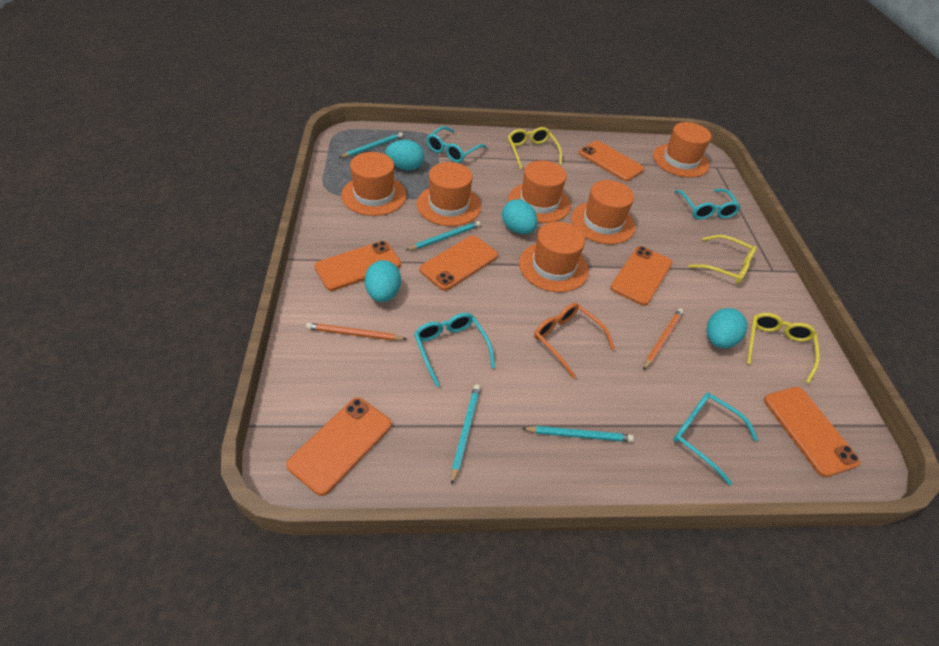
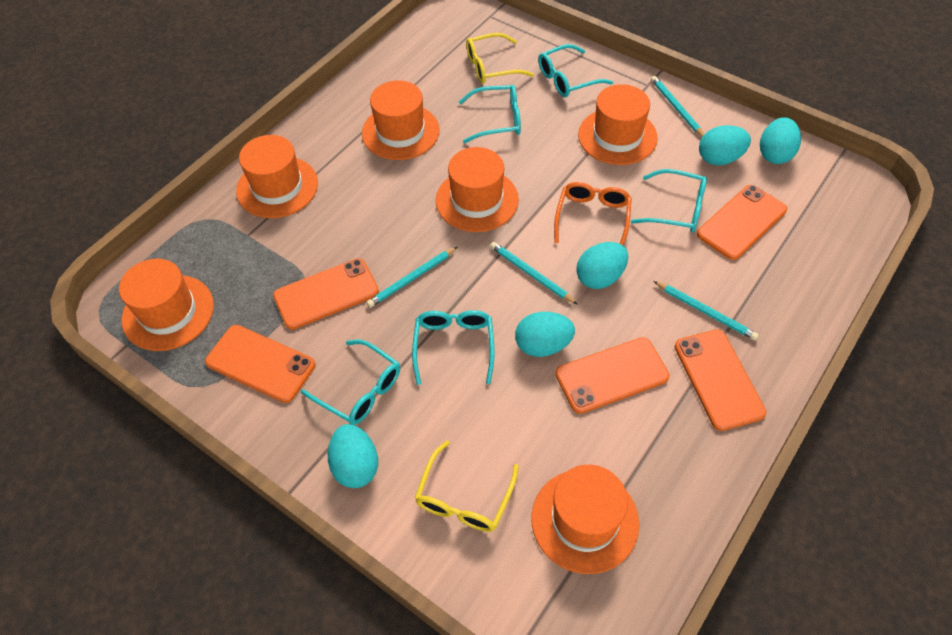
orange pencil: [306,323,407,341] [643,308,684,370] = 2 -> none = 0
orange phone: [286,397,392,496] [314,241,401,291] [419,235,498,291] [579,141,644,181] [610,246,672,306] [764,387,861,477] = 6 -> [205,325,315,403] [273,258,379,330] [555,337,670,414] [674,329,766,431] [697,185,787,260] = 5
turquoise egg: [365,260,401,302] [385,140,424,170] [502,199,538,234] [706,308,747,348] = 4 -> [328,424,378,488] [515,312,575,357] [576,242,628,289] [699,125,751,165] [760,117,801,164] = 5
turquoise glasses: [414,313,495,387] [427,126,487,163] [673,393,758,485] [674,189,741,220] = 4 -> [301,340,400,425] [412,310,495,385] [459,85,521,143] [538,44,613,97] [631,169,707,232] = 5
yellow glasses: [508,127,562,169] [688,235,756,284] [747,313,820,384] = 3 -> [415,441,519,532] [466,33,534,84] = 2

